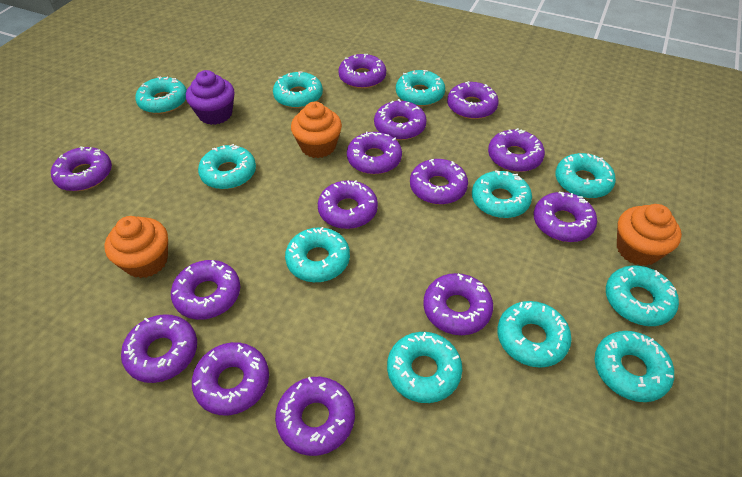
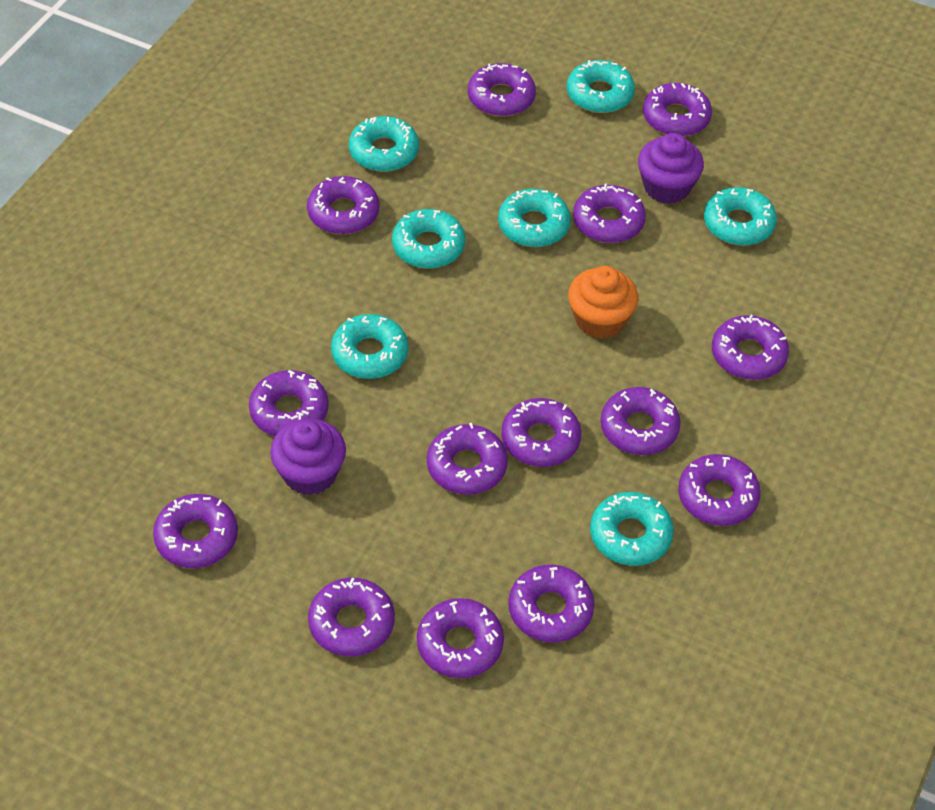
orange cupcake: [105,216,168,278] [291,102,342,158] [617,204,682,266] = 3 -> [568,266,638,339] = 1
purple cupcake: [186,70,234,125] = 1 -> [270,419,346,495] [638,133,704,204] = 2
turquoise donut: [135,77,187,114] [198,144,256,189] [273,71,323,108] [285,227,350,282] [387,332,462,403] [396,70,445,106] [472,170,532,218] [497,301,572,368] [555,153,616,198] [595,331,674,402] [606,265,679,326] = 11 -> [331,314,408,379] [349,116,419,172] [392,209,465,269] [498,189,571,247] [567,60,635,113] [590,492,674,566] [704,187,777,246] = 7

